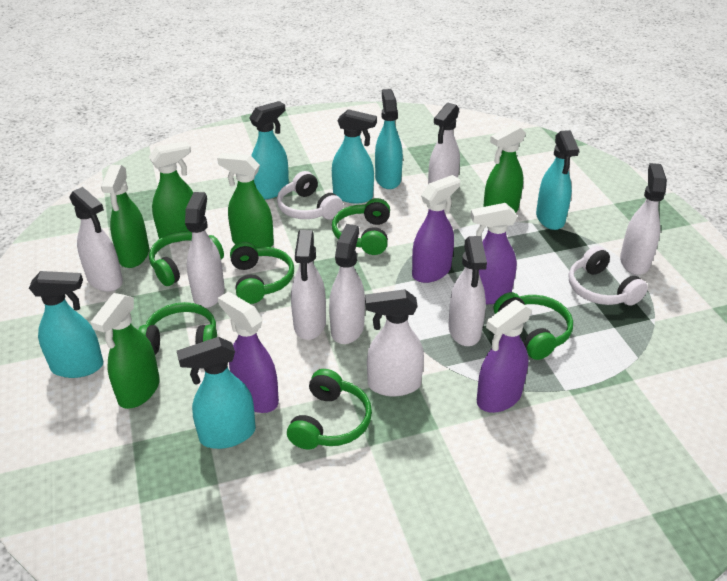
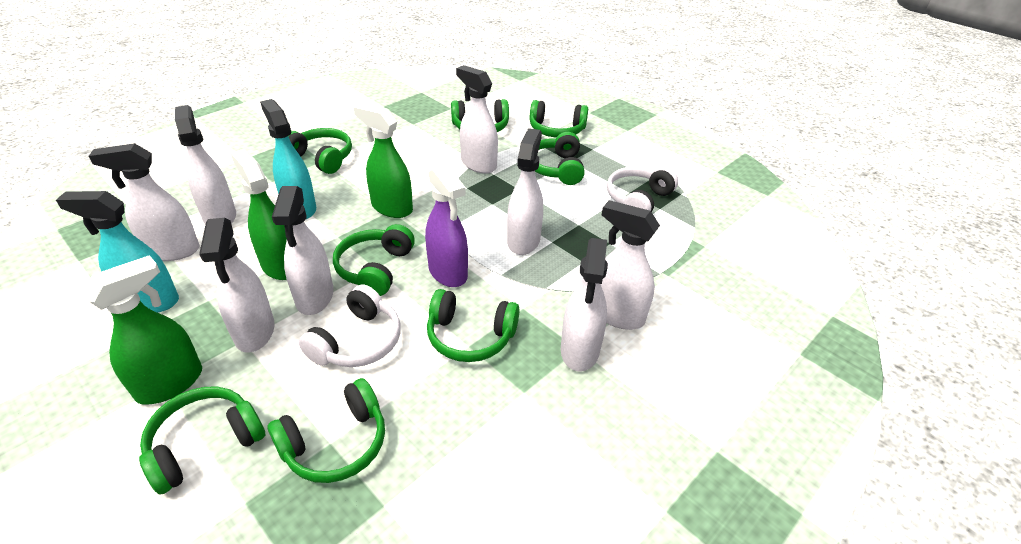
green headphones: [138,302,217,355] [149,231,224,286] [230,242,294,304] [287,369,372,449] [332,198,390,255] [494,292,573,360] = 6 -> [139,387,266,495] [267,378,385,483] [288,128,352,174] [333,224,415,296] [427,289,520,362] [451,99,509,132] [530,100,588,137] [535,132,585,185] = 8
green spray bottle: [91,293,160,409] [101,165,149,268] [149,141,194,243] [217,153,274,247] [483,124,526,213] = 5 -> [83,255,202,405] [231,149,287,280] [353,103,413,218] = 3
purple spray bottle: [218,292,279,413] [412,175,460,283] [470,203,517,304] [477,300,532,413] = 4 -> [425,163,468,287] = 1
turquoise spray bottle: [29,271,103,378] [177,337,256,449] [250,101,289,199] [332,109,377,203] [375,89,403,189] [536,130,579,230] = 6 -> [56,191,179,313] [260,99,316,219] = 2

